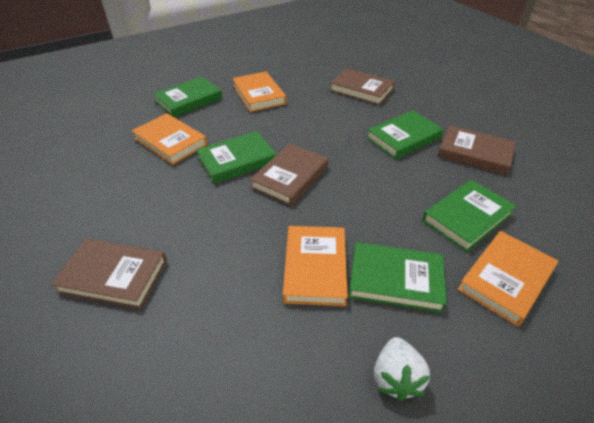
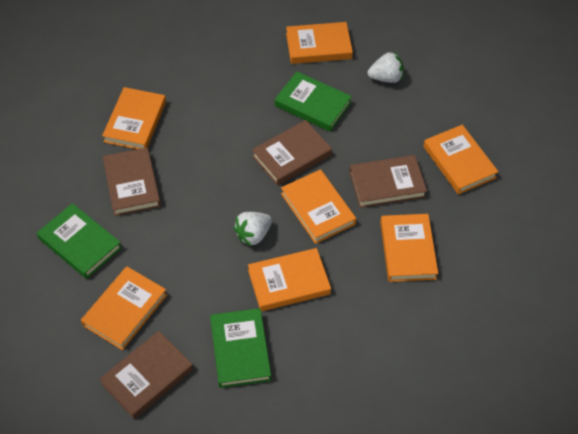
green book: [153,77,222,117] [196,131,276,184] [349,242,447,313] [366,110,444,159] [422,179,516,252] = 5 -> [37,203,122,279] [210,308,271,388] [275,72,352,132] = 3
orange book: [132,113,207,165] [232,72,286,112] [283,226,348,306] [458,231,558,326] = 4 -> [81,266,167,350] [102,87,166,149] [248,248,331,311] [281,169,356,244] [286,22,353,64] [380,214,438,282] [423,125,498,194] = 7
white strawberry: [374,337,430,401] = 1 -> [234,212,272,246] [368,52,404,83] = 2

